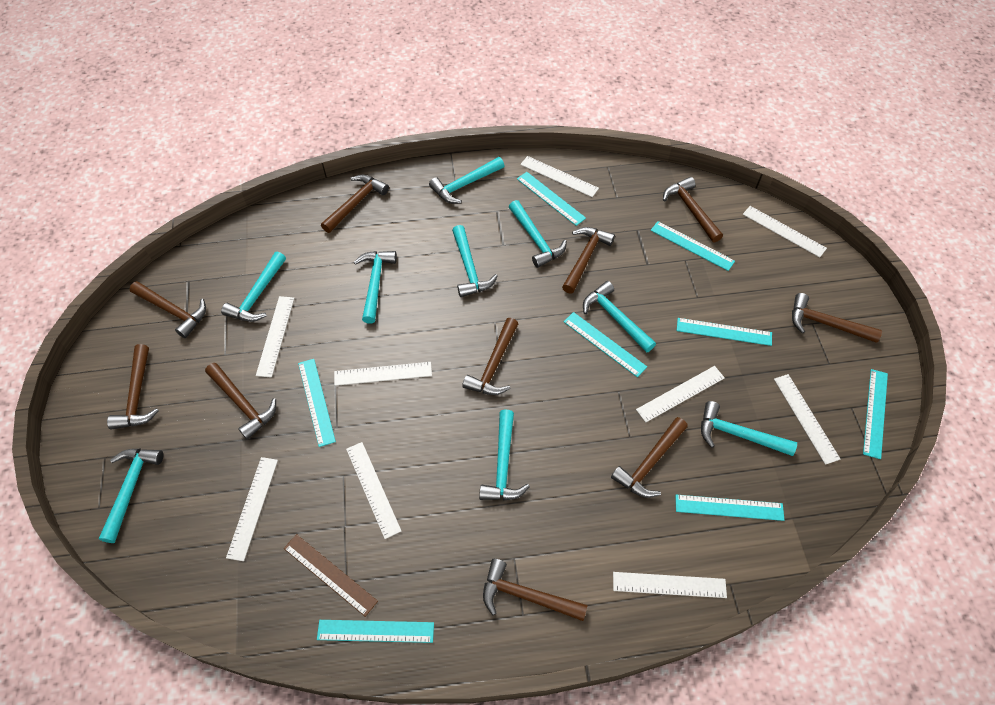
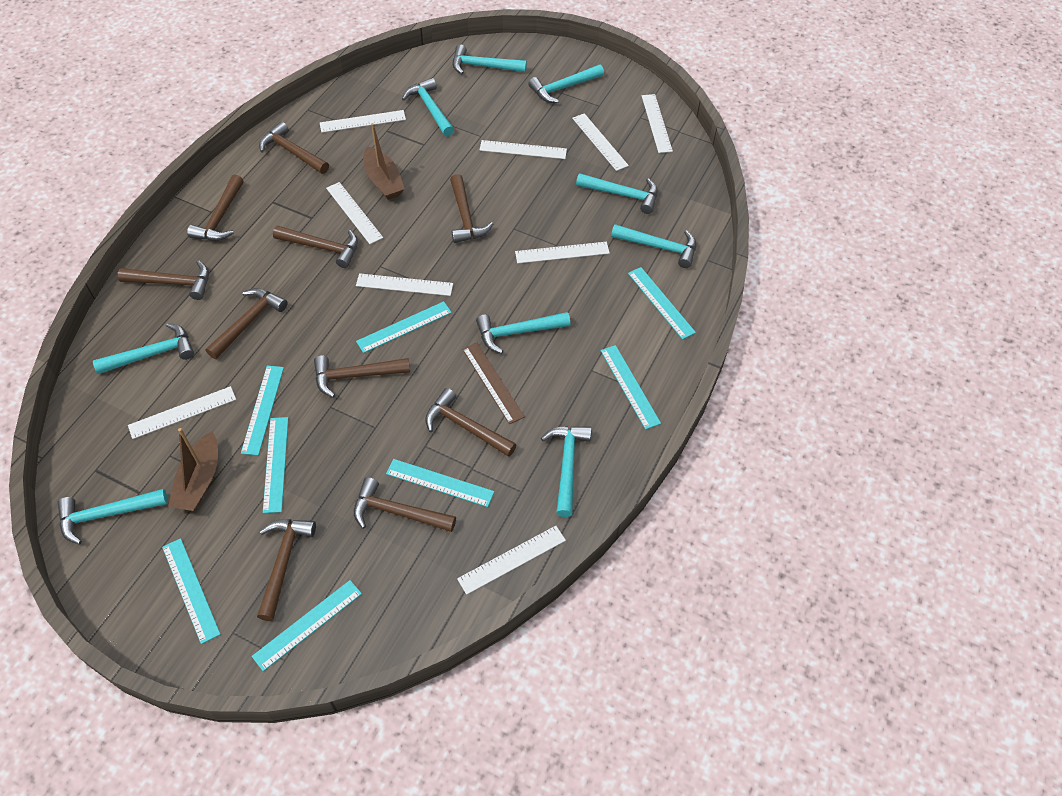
brown boat: none = 0 -> [168,428,218,511] [363,123,405,200] = 2

